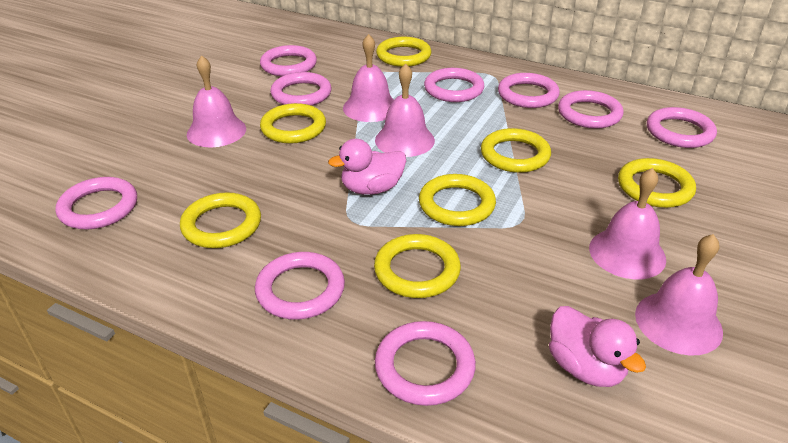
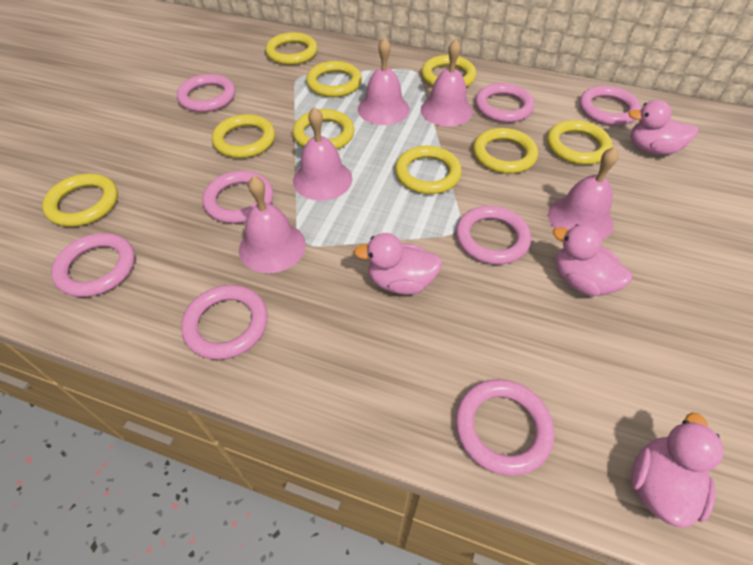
pink duck: [328,139,406,195] [549,306,646,387] = 2 -> [354,233,442,295] [553,224,632,296] [628,100,698,155] [631,413,723,528] = 4
pink ring: [56,177,137,230] [255,252,345,320] [260,45,317,76] [270,72,332,106] [375,321,476,406] [424,68,484,102] [498,73,560,108] [558,90,624,129] [647,107,717,148] = 9 -> [51,233,135,297] [177,74,235,112] [181,285,268,360] [202,171,273,223] [455,379,554,476] [456,206,531,265] [475,83,534,123] [579,86,641,126] = 8
yellow ring: [180,192,261,248] [260,103,326,144] [374,234,461,298] [376,37,431,67] [419,174,496,226] [481,128,551,173] [618,158,696,208] = 7 -> [42,173,118,227] [212,114,275,158] [265,32,318,65] [293,109,355,149] [306,61,362,97] [395,146,462,194] [421,55,476,87] [473,128,538,174] [547,120,612,165] = 9

